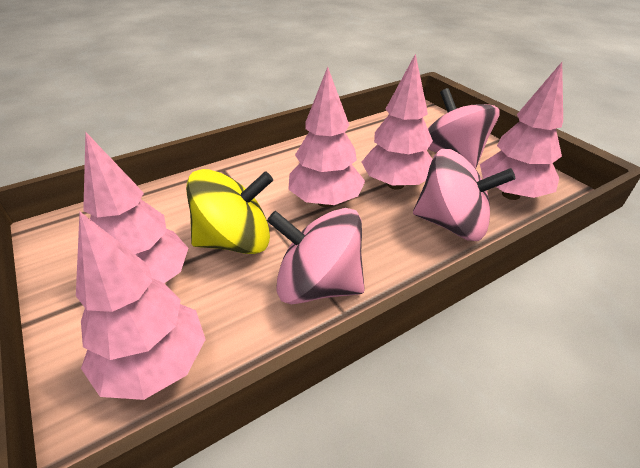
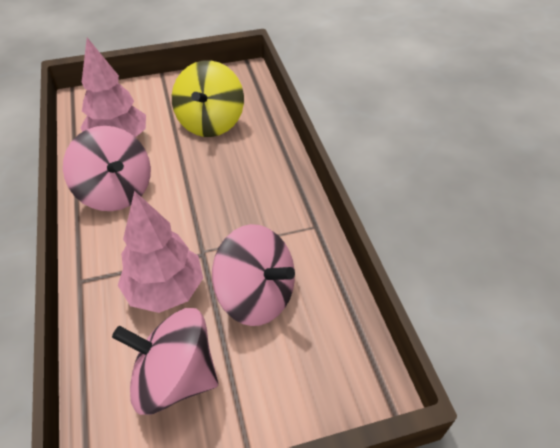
pink tree: [76,212,206,400] [83,132,188,283] [288,67,365,207] [362,53,433,190] [480,62,563,200] = 5 -> [80,38,146,137] [118,191,203,313] = 2

